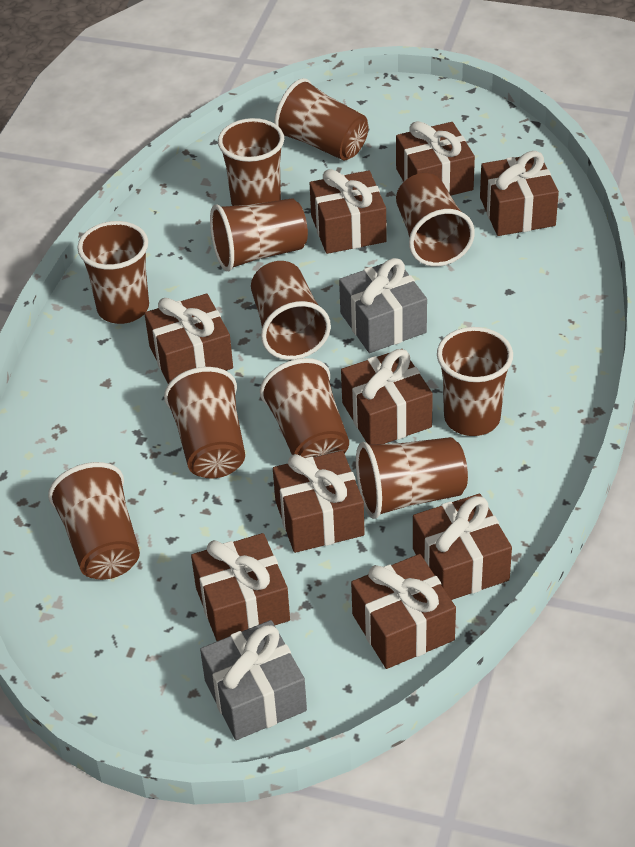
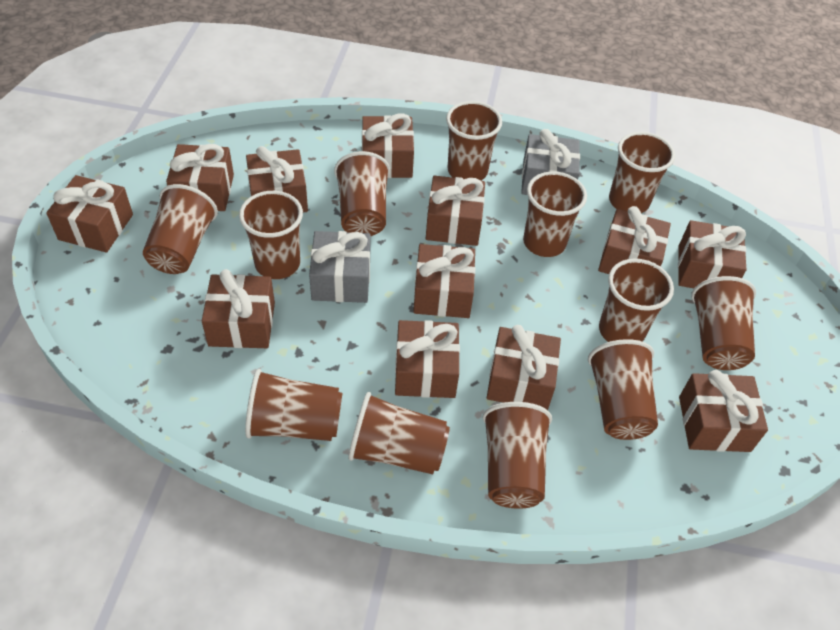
brown cup: [48,462,140,580] [77,221,149,324] [164,367,245,479] [210,198,308,271] [218,118,284,206] [251,261,331,360] [260,358,349,458] [274,78,369,160] [356,437,468,519] [396,173,475,267] [437,327,513,436] = 11 -> [143,184,218,274] [239,191,303,279] [245,369,343,441] [334,151,390,236] [348,392,450,474] [446,101,502,181] [483,402,552,509] [523,171,587,257] [588,339,658,440] [599,259,674,342] [609,132,675,213] [691,276,756,370] = 12
brown gift: [144,294,233,384] [191,533,290,641] [273,451,365,553] [310,169,387,254] [341,349,433,444] [351,554,456,669] [396,121,475,195] [413,494,512,600] [480,151,559,236] = 9 -> [46,175,133,252] [166,144,234,211] [202,269,275,348] [246,146,308,213] [362,113,414,178] [395,320,460,398] [413,244,475,318] [426,176,485,246] [487,325,561,410] [598,206,671,274] [678,220,746,288] [679,370,768,452] = 12

